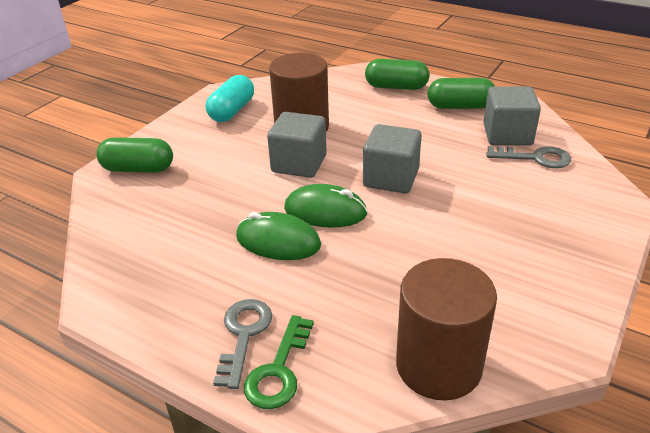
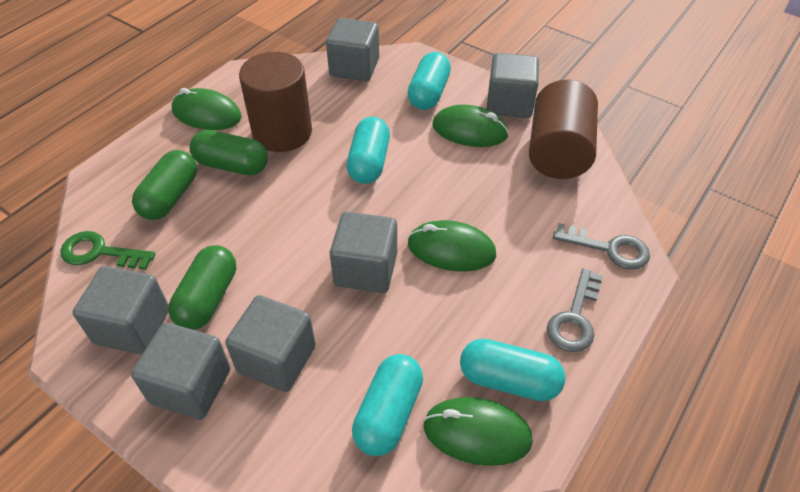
green mouse: [236,212,321,260] [284,184,368,228] = 2 -> [172,88,242,130] [408,220,496,271] [423,397,533,466] [432,105,509,147] = 4
grey cube: [267,112,327,178] [363,124,422,194] [483,86,541,145] = 3 -> [73,266,168,354] [131,323,230,420] [225,295,316,392] [326,18,379,81] [330,212,397,293] [487,53,539,118] = 6
turquoise capsule: [206,75,254,122] = 1 -> [347,117,390,184] [352,354,423,456] [407,52,451,110] [460,339,565,401] = 4

